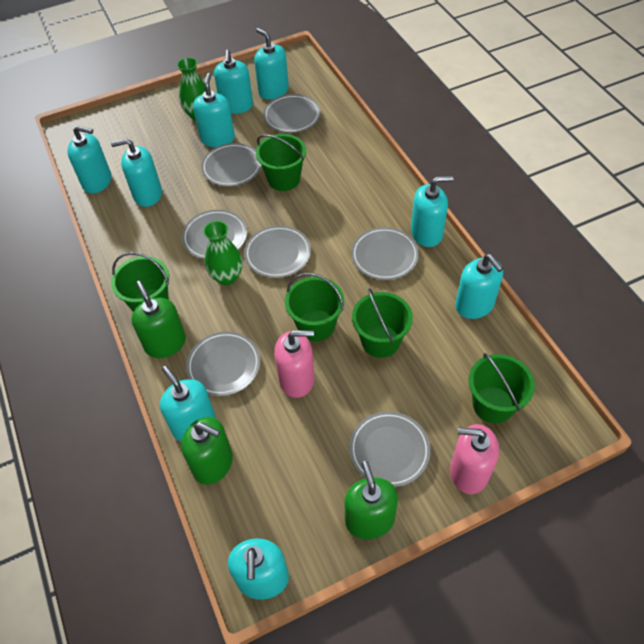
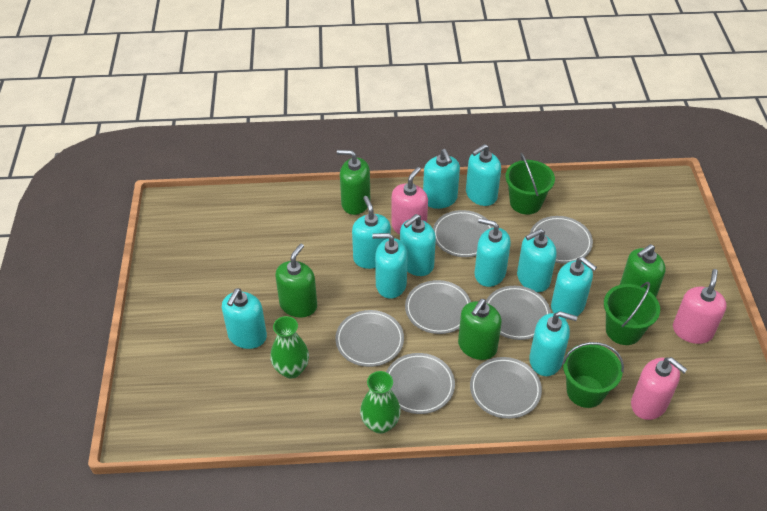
green bucket: [111,252,169,312] [256,134,306,191] [285,273,344,341] [352,288,413,358] [469,353,535,423] = 5 -> [505,153,555,215] [562,342,624,408] [604,282,660,345] = 3
green soap dispenser: [131,281,186,358] [181,417,233,485] [344,461,398,539] = 3 -> [275,244,317,318] [337,150,370,215] [458,299,502,360] [620,244,666,297] = 4
pink soap dispenser: [274,330,315,398] [450,424,499,494] = 2 -> [391,167,428,235] [631,357,688,420] [673,269,727,344] = 3
turquoise soap dispenser: [67,126,111,193] [111,138,162,207] [160,366,215,442] [193,73,235,147] [214,50,253,114] [228,538,289,600] [254,28,289,100] [411,176,453,247] [455,254,503,319] = 9 -> [222,288,267,349] [352,196,391,269] [372,233,407,299] [400,214,436,276] [423,149,460,209] [466,144,501,206] [474,218,511,287] [517,229,557,292] [529,311,578,376] [551,257,597,319] = 10

